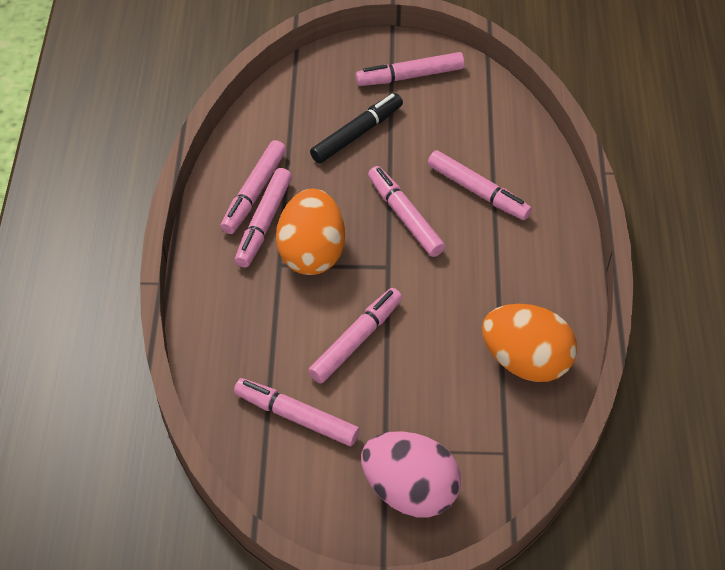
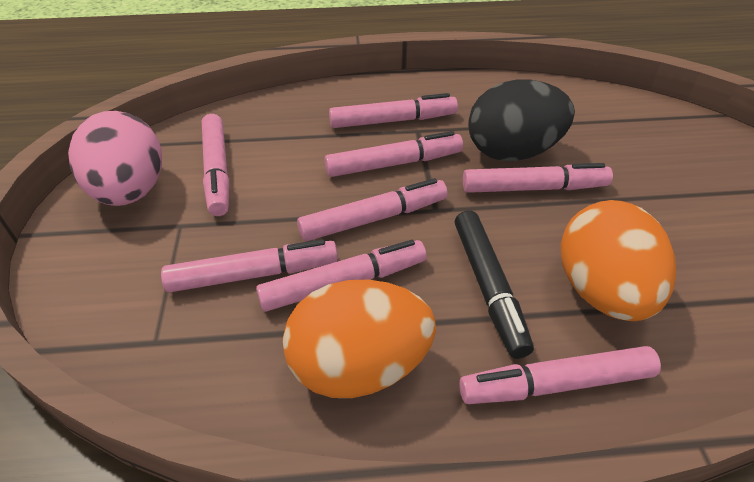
black egg: none = 0 -> [468,79,575,161] = 1
pink marker: [220,140,286,234] [234,378,359,446] [235,168,292,267] [308,288,402,384] [356,52,465,86] [368,166,445,257] [428,150,532,220] = 7 -> [161,239,338,292] [202,114,229,216] [256,240,426,312] [297,178,448,242] [325,131,463,177] [329,93,458,128] [459,346,661,404] [463,163,613,193] = 8

